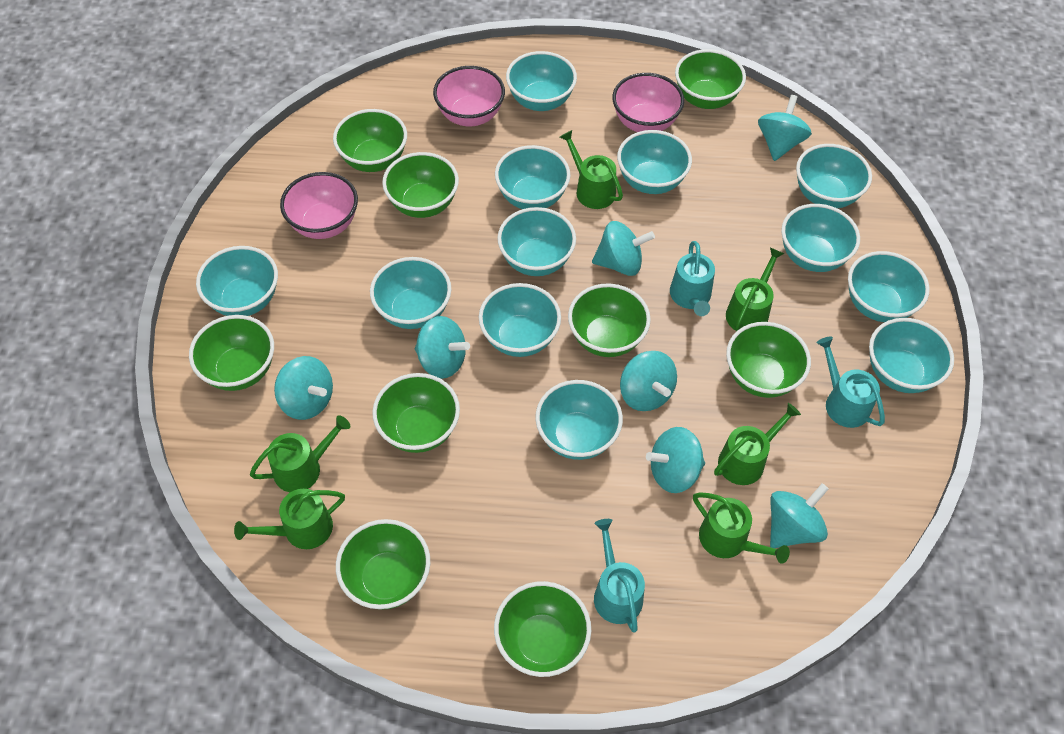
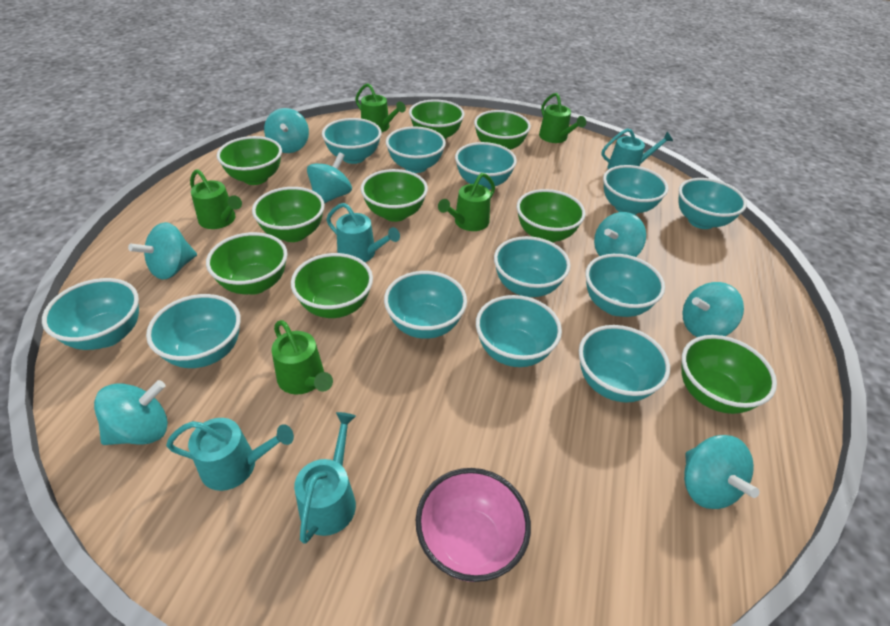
green watering can: [234,489,345,549] [250,415,350,492] [560,130,623,209] [693,492,790,564] [714,403,801,485] [726,248,784,331] = 6 -> [190,169,242,229] [271,320,333,395] [355,83,406,132] [438,173,495,231] [539,93,586,143] = 5
pink bowl: [280,172,358,239] [433,66,505,126] [612,73,684,132] = 3 -> [416,468,531,582] = 1
turquoise watering can: [594,519,645,633] [670,241,715,316] [817,336,885,428] = 3 -> [166,418,294,491] [294,412,356,544] [326,203,400,262] [601,128,673,170] = 4

